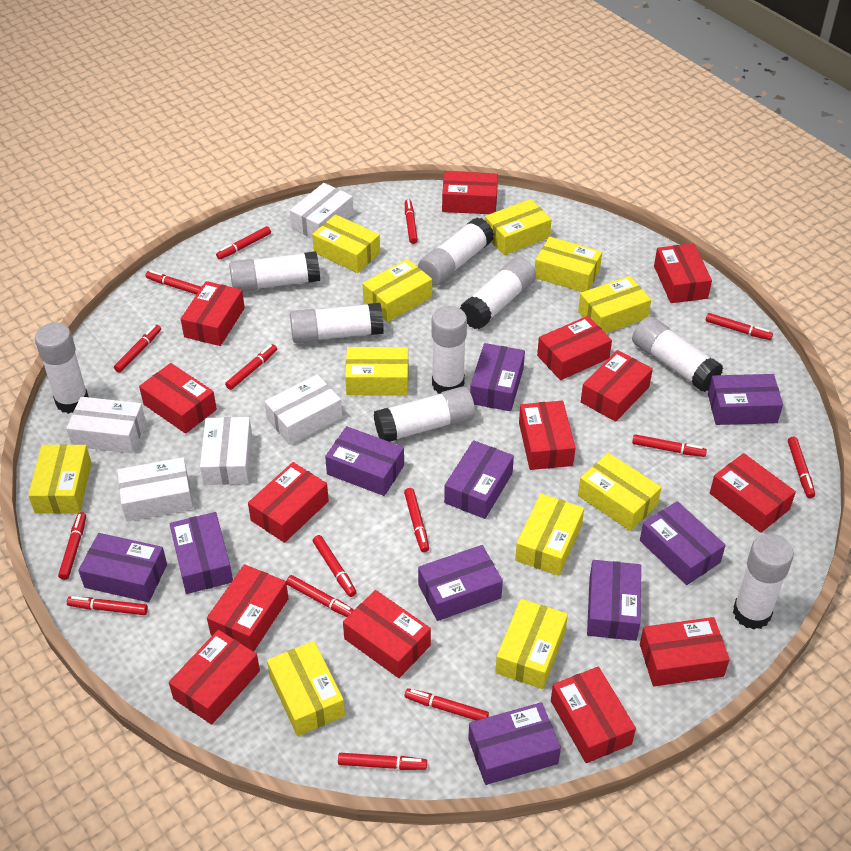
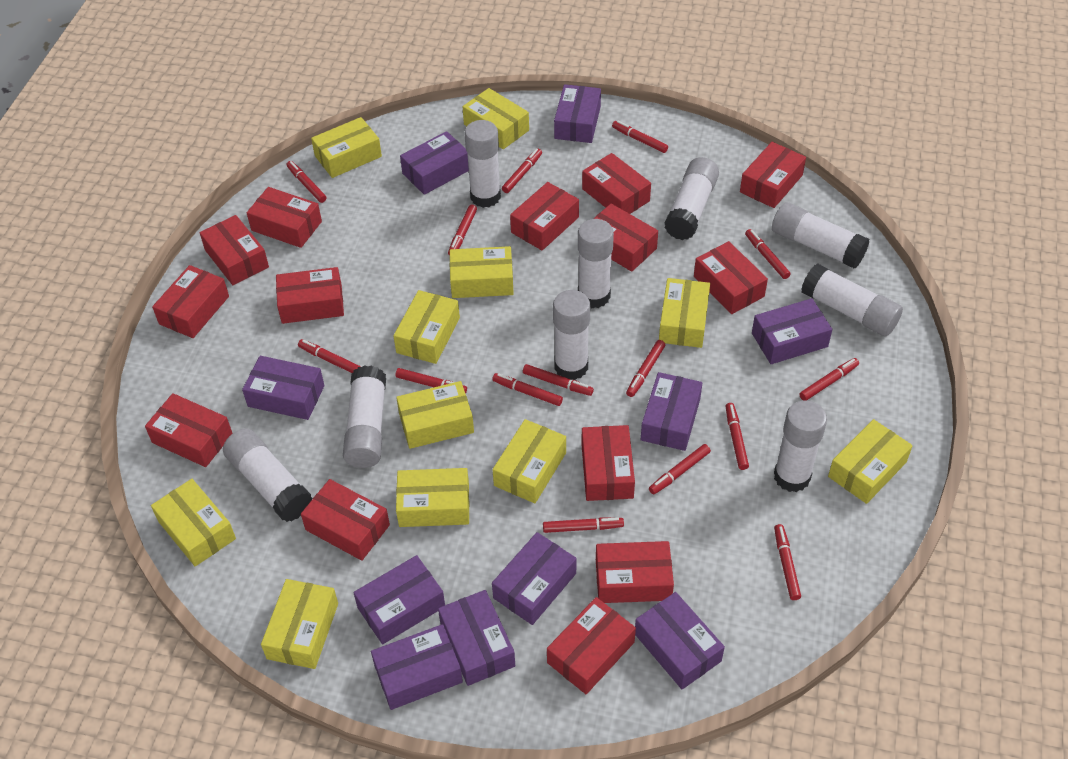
white box: [66,397,146,453] [117,457,193,521] [200,417,252,485] [264,374,342,445] [290,183,354,239] = 5 -> none = 0

